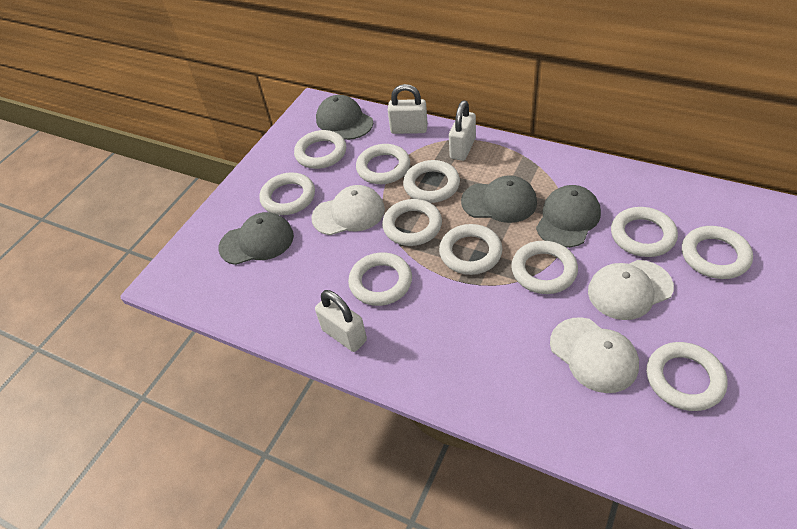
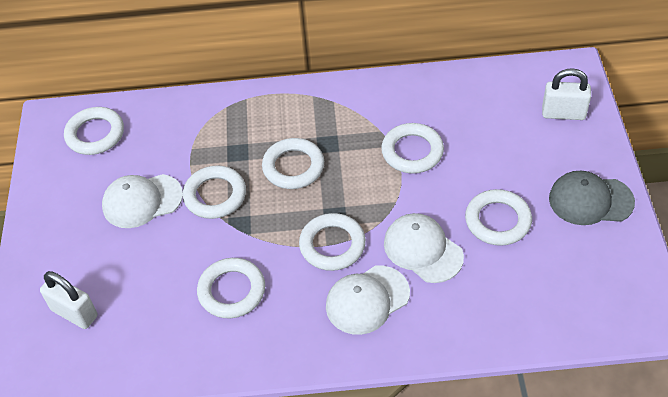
grey cap: [218,212,294,265] [316,95,373,140] [461,175,537,223] [536,185,601,248] = 4 -> [549,171,635,225] = 1
white padlock: [315,290,367,352] [388,84,428,134] [449,100,476,161] = 3 -> [40,271,98,329] [542,68,591,120] = 2
white ring: [259,172,315,215] [294,130,346,169] [348,252,412,306] [356,144,410,184] [382,199,442,246] [403,160,460,203] [439,224,502,275] [511,241,578,294] [611,207,678,257] [647,342,728,411] [682,226,753,279] = 11 -> [64,107,124,155] [183,166,246,219] [197,258,265,318] [262,138,324,189] [299,213,366,271] [381,123,444,174] [465,189,532,246] = 7

